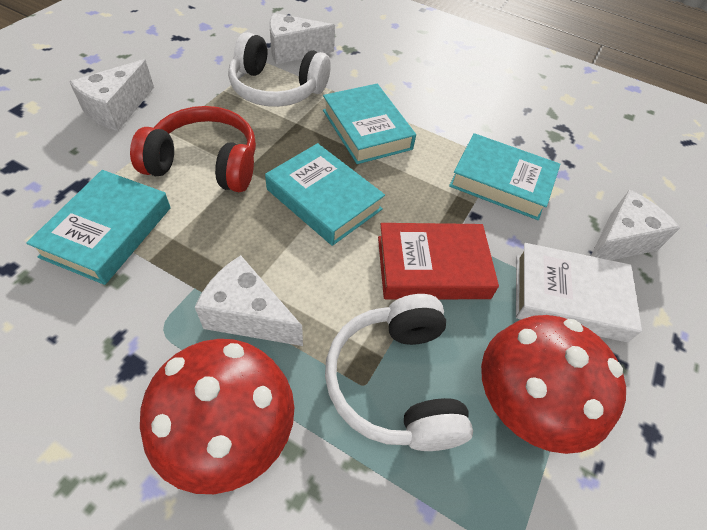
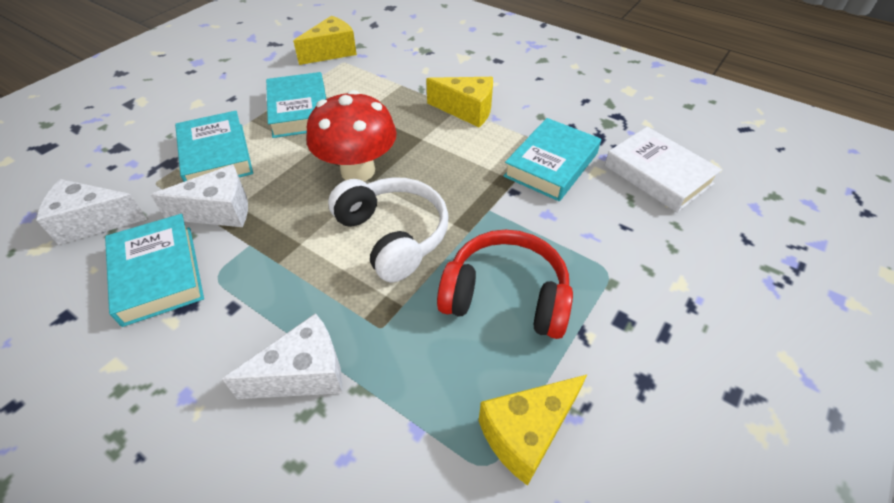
red book: [378,223,499,299] = 1 -> none = 0
red mushroom: [140,339,294,494] [481,315,626,454] = 2 -> [306,90,397,181] = 1
white cheese: [69,59,154,131] [195,255,303,346] [269,13,335,64] [591,190,680,260] = 4 -> [36,179,147,245] [151,164,248,227] [222,313,343,399] = 3
white headphones: [228,32,331,107] [325,294,473,451] = 2 -> [328,177,449,282] = 1
yellow cheese: none = 0 -> [293,15,357,65] [426,77,493,127] [479,375,587,486] = 3

